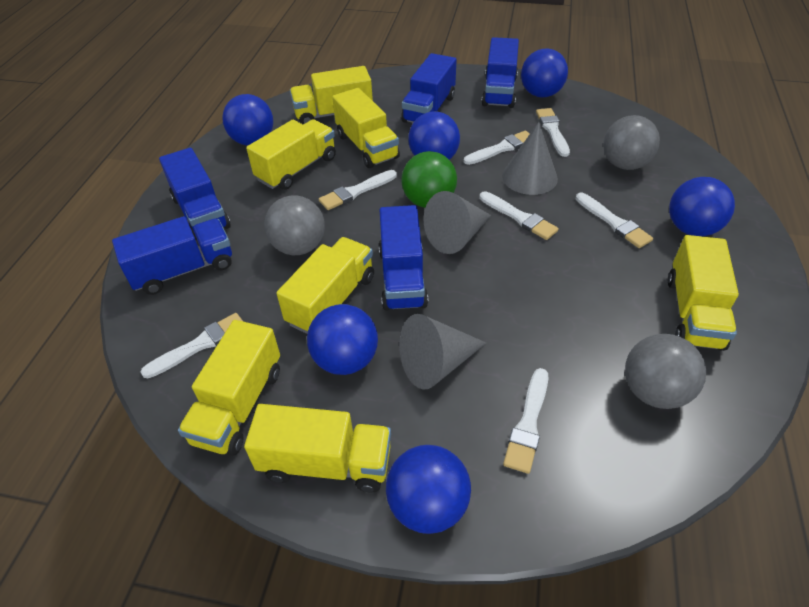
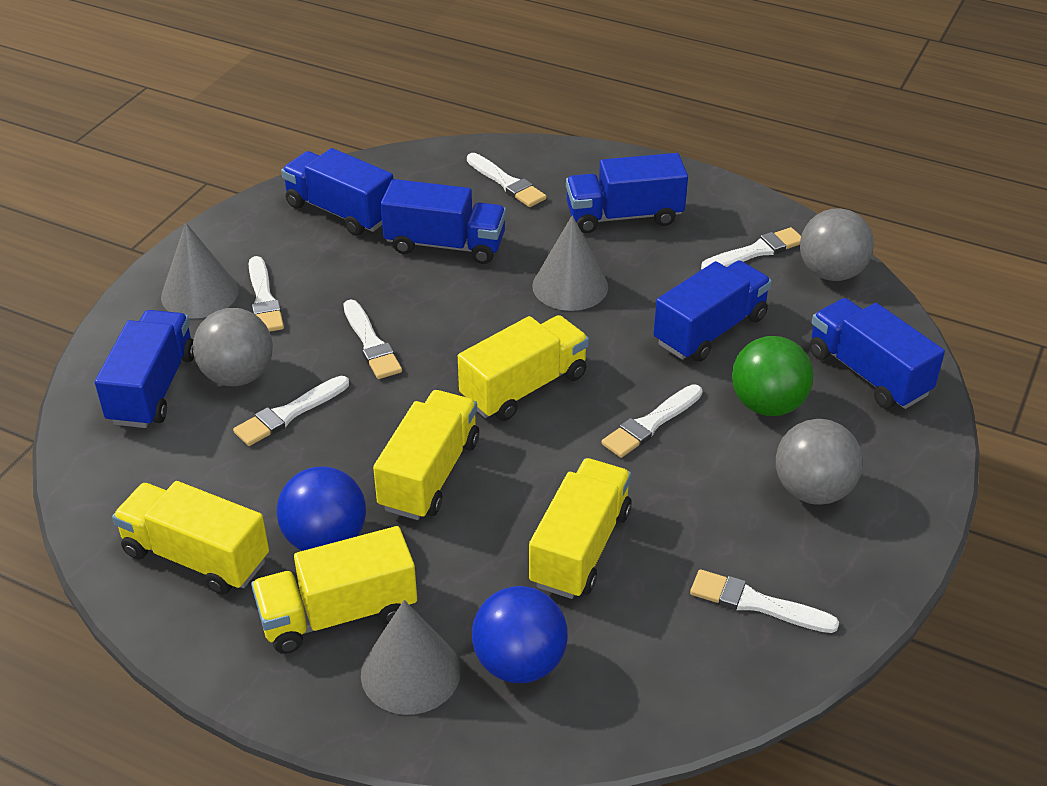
blue ball: [222,94,273,146] [307,304,378,375] [386,445,471,534] [408,112,460,160] [521,49,568,98] [669,177,735,237] = 6 -> [277,466,366,551] [472,586,568,683] = 2
blue truck: [112,216,232,295] [159,148,231,240] [379,205,428,311] [401,53,457,123] [481,37,519,108] = 5 -> [95,310,194,428] [281,148,393,236] [381,179,506,264] [566,153,688,233] [654,260,772,362] [809,298,945,409] = 6
yellow truck: [178,320,280,456] [244,404,391,492] [246,119,336,190] [276,237,374,334] [290,66,373,125] [332,88,400,168] [668,235,739,351] = 7 -> [112,481,269,595] [251,526,417,654] [373,390,479,520] [458,315,589,421] [529,458,632,599] = 5

